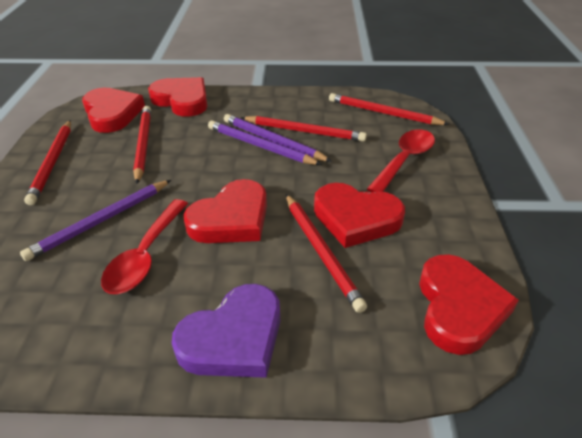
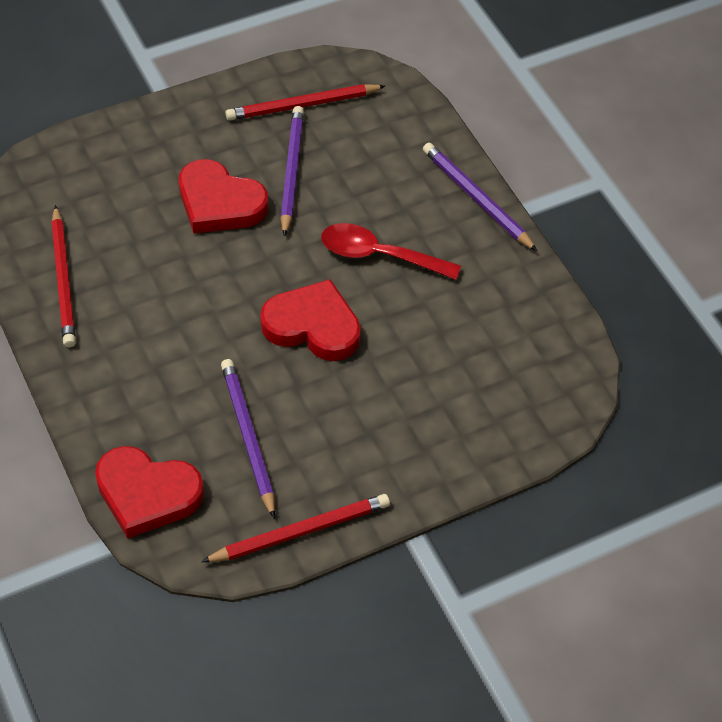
purple heart: [172,284,280,378] = 1 -> none = 0
red heart: [82,88,145,133] [148,77,207,117] [184,179,267,243] [314,183,405,248] [419,254,519,355] = 5 -> [95,446,204,538] [179,159,268,234] [260,279,361,361] = 3
red pencil: [24,120,71,205] [133,106,151,184] [241,116,367,142] [286,194,367,313] [329,93,449,125] = 5 -> [51,205,76,347] [201,494,390,562] [226,84,385,120] = 3
red spoon: [101,199,188,294] [367,130,435,192] = 2 -> [321,223,461,280] = 1

